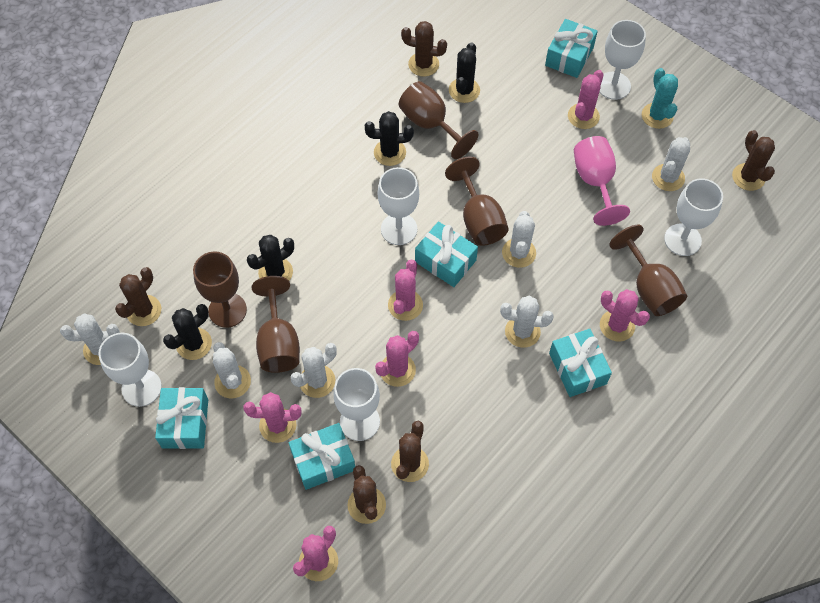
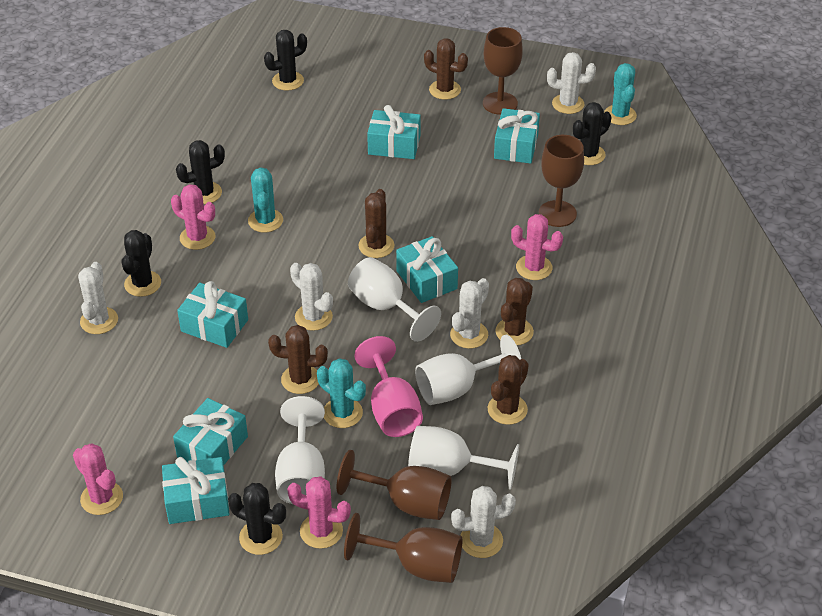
black cactus: [163,304,212,360] [247,235,294,280] [365,111,414,166] [449,42,480,103] = 4 -> [122,230,161,297] [176,140,225,204] [228,483,286,555] [264,30,307,91] [573,102,611,165] = 5
brown goblet: [193,251,247,328] [252,276,300,373] [399,81,478,159] [445,157,509,245] [609,225,687,316] = 5 -> [337,450,451,520] [344,513,462,583] [483,27,523,115] [539,135,584,227] = 4
pink cactus: [243,392,301,443] [293,526,338,581] [375,331,419,387] [388,259,423,321] [568,70,604,129] [600,289,650,342] = 6 -> [73,443,123,515] [171,184,215,250] [287,476,351,549] [511,214,563,280] = 4
turquoise cactus: [642,68,678,129] = 1 -> [248,167,283,232] [317,358,366,428] [604,63,637,125] = 3
turquoise gift: [155,387,208,449] [289,423,355,490] [415,221,478,287] [545,19,598,78] [549,329,612,397] = 5 -> [162,457,230,524] [173,398,248,465] [177,281,248,348] [367,105,421,159] [396,236,458,303] [494,108,540,164] = 6
white cactus: [60,313,119,365] [213,342,251,398] [291,343,337,398] [500,296,554,348] [502,211,536,268] [652,137,690,191] = 6 -> [78,262,118,334] [290,263,333,331] [450,278,489,349] [451,486,516,558] [547,52,596,114] = 5
white goblet: [99,333,162,407] [333,368,380,441] [378,167,419,245] [599,20,646,100] [664,178,723,256] = 5 -> [275,396,325,504] [348,257,441,342] [408,426,519,490] [415,335,521,405] = 4

